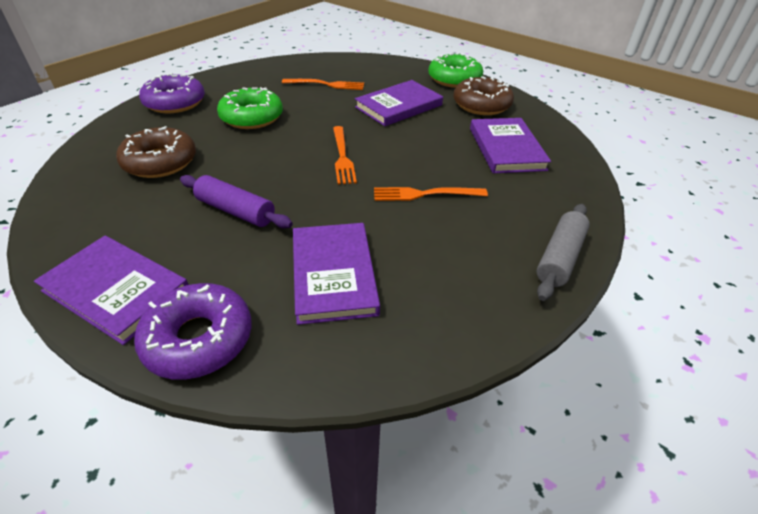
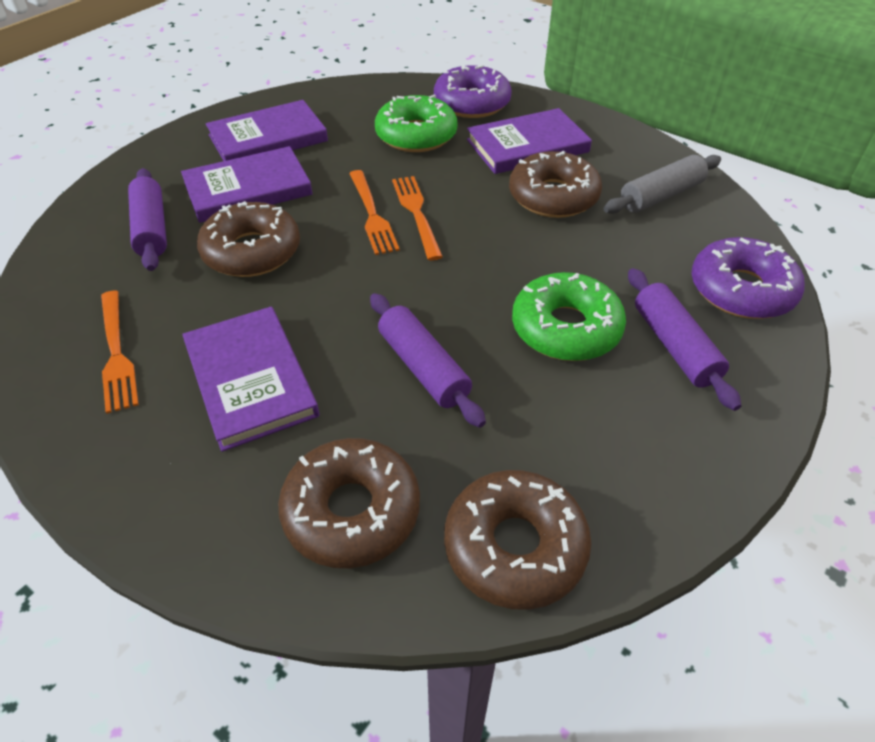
brown donut: [116,126,196,178] [453,76,514,115] = 2 -> [197,201,300,277] [278,438,420,568] [444,470,592,610] [509,151,602,218] = 4
purple rolling pin: [180,175,293,228] = 1 -> [128,168,167,271] [370,293,486,428] [628,268,741,411] = 3

